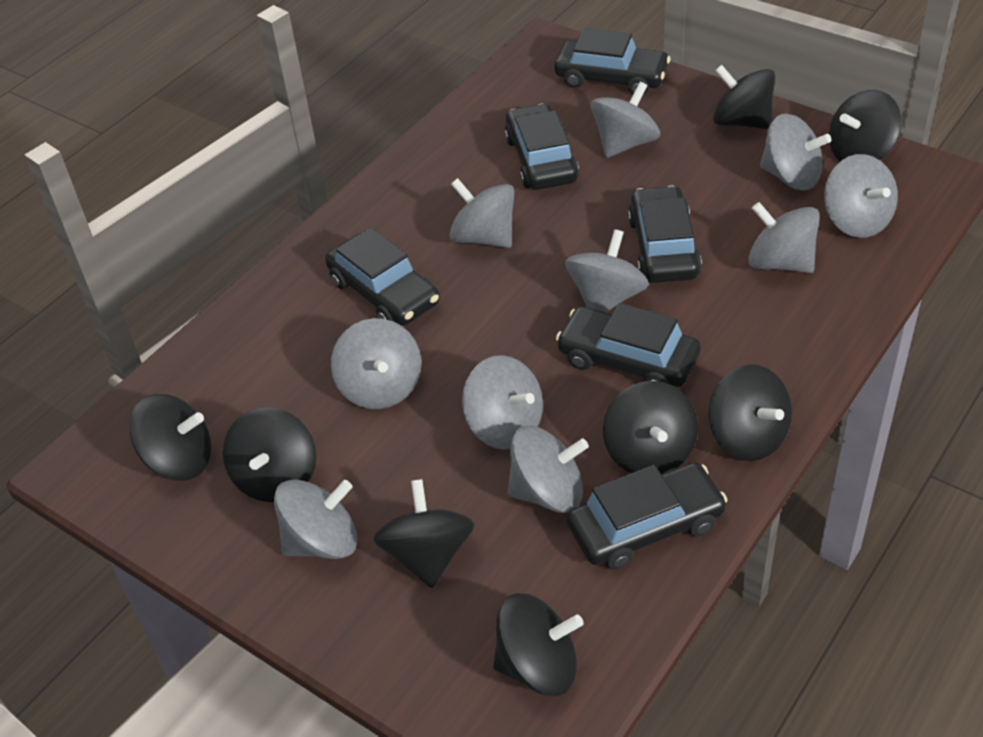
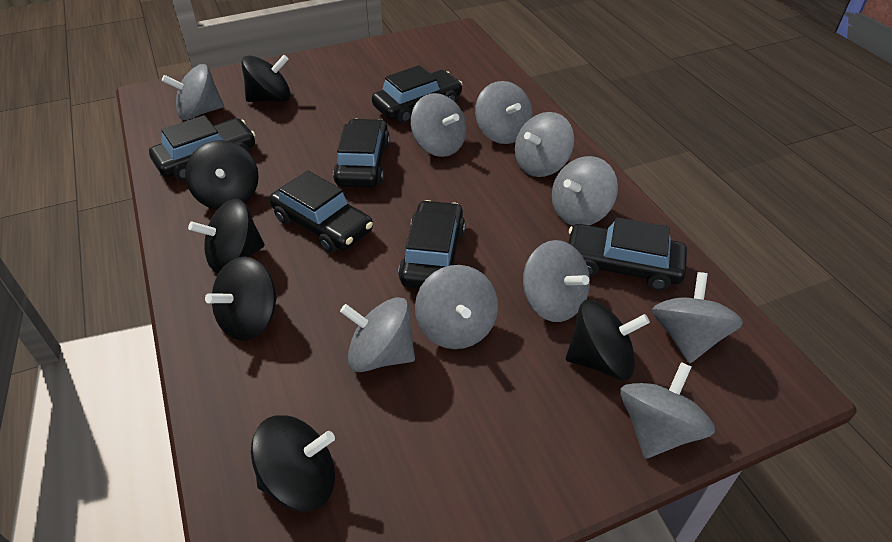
black spinning top: [129,394,211,481] [223,407,316,502] [373,479,475,588] [493,593,583,696] [603,381,698,474] [708,364,792,461] [713,65,775,129] [829,90,902,161] = 8 -> [185,140,259,210] [188,199,265,273] [205,256,277,341] [241,55,291,102] [251,415,335,512] [566,300,650,380] = 6

